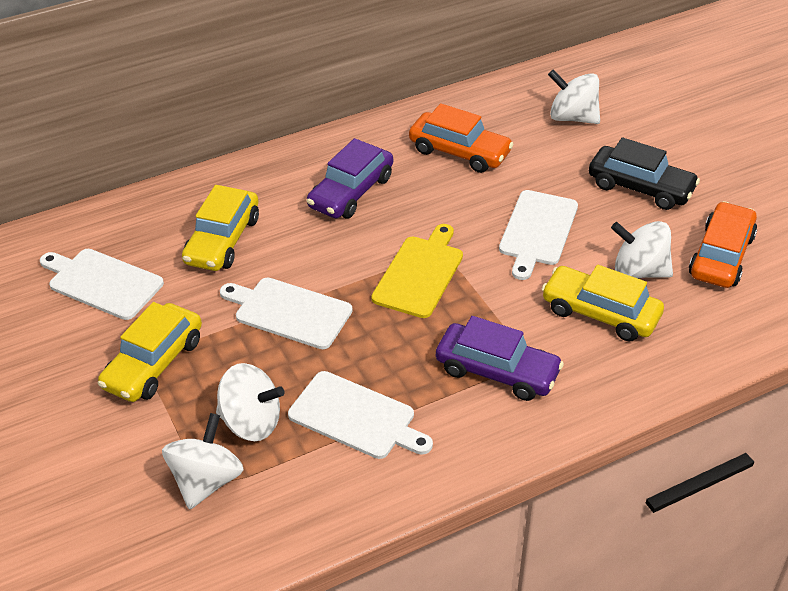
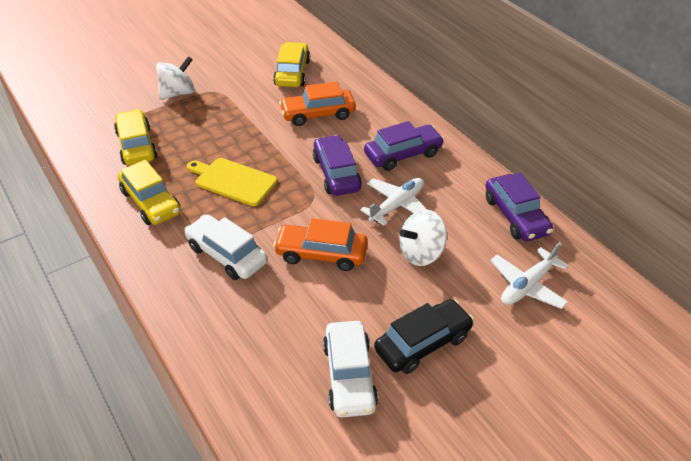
purple car: [307,138,393,219] [436,316,564,401] = 2 -> [313,135,362,196] [364,121,444,171] [485,172,553,241] = 3
white car: none = 0 -> [184,214,267,280] [323,321,378,417] = 2
white cutting board: [40,249,164,320] [220,278,353,349] [288,371,433,459] [499,190,578,280] = 4 -> none = 0
white plane: none = 0 -> [360,178,427,226] [490,242,569,309] = 2
white spinning top: [162,413,243,510] [216,363,285,441] [548,69,600,124] [611,221,673,278] = 4 -> [156,56,195,100] [399,209,447,266] = 2

